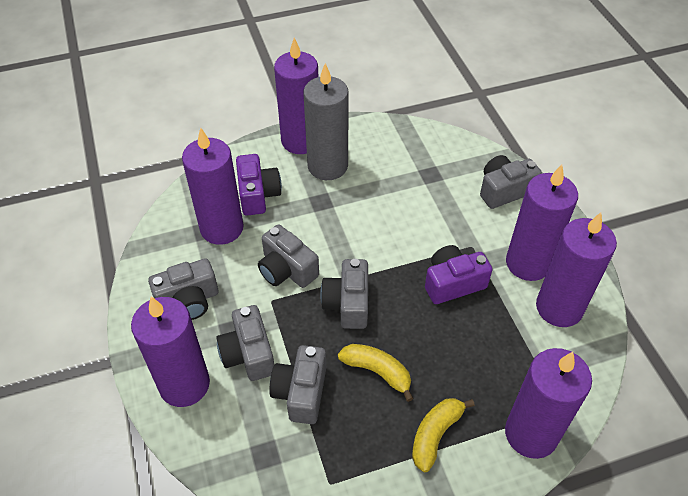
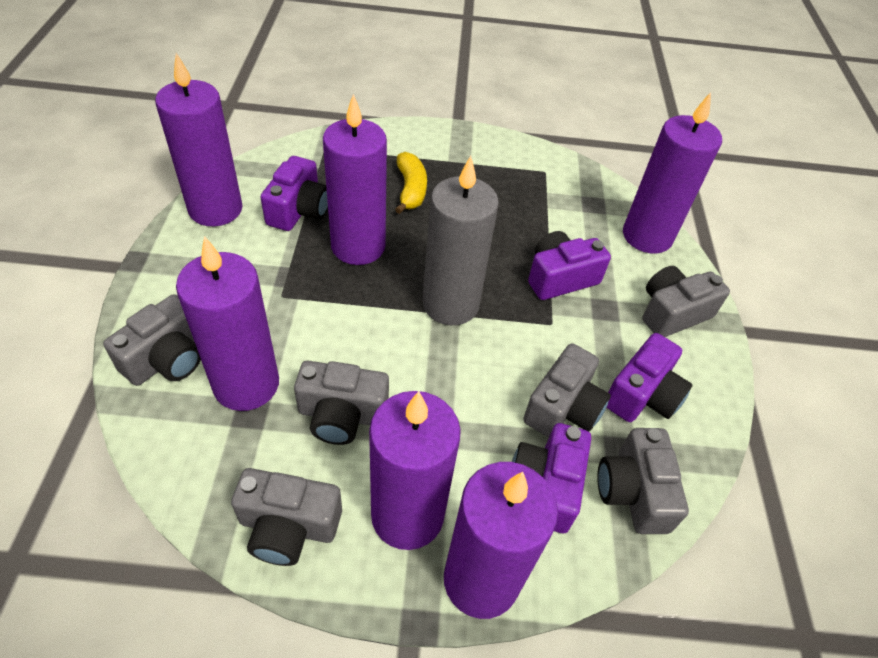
purple camera: [236,154,282,216] [425,245,492,304] = 2 -> [260,156,328,231] [512,423,591,533] [528,231,611,300] [607,333,692,422] = 4
yellow banana: [338,344,414,402] [412,398,475,472] = 2 -> [395,152,427,214] = 1

